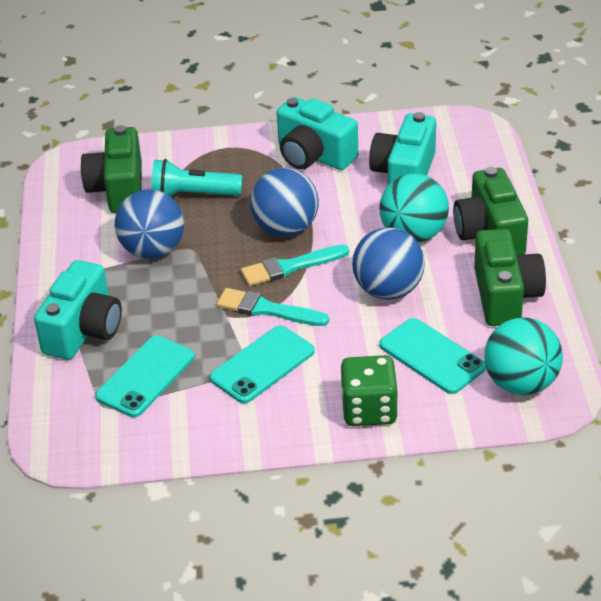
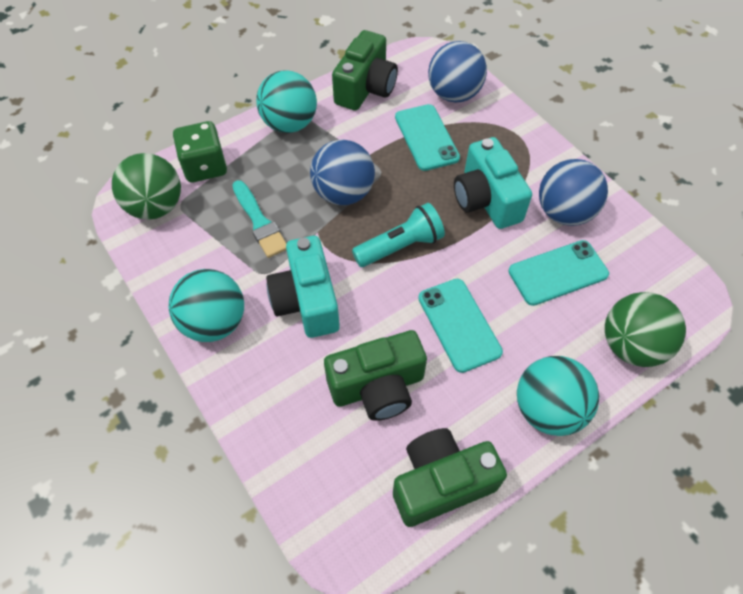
green ball: none = 0 -> [112,153,181,220] [605,292,686,367] = 2
turquoise ball: [379,174,449,243] [484,317,563,395] = 2 -> [169,269,244,342] [256,70,317,133] [517,356,599,436] = 3
turquoise brush: [217,288,329,326] [241,245,349,286] = 2 -> [232,180,287,258] = 1
turquoise camera: [34,260,122,360] [277,97,358,170] [369,112,436,185] = 3 -> [266,236,340,338] [454,137,532,229] = 2

